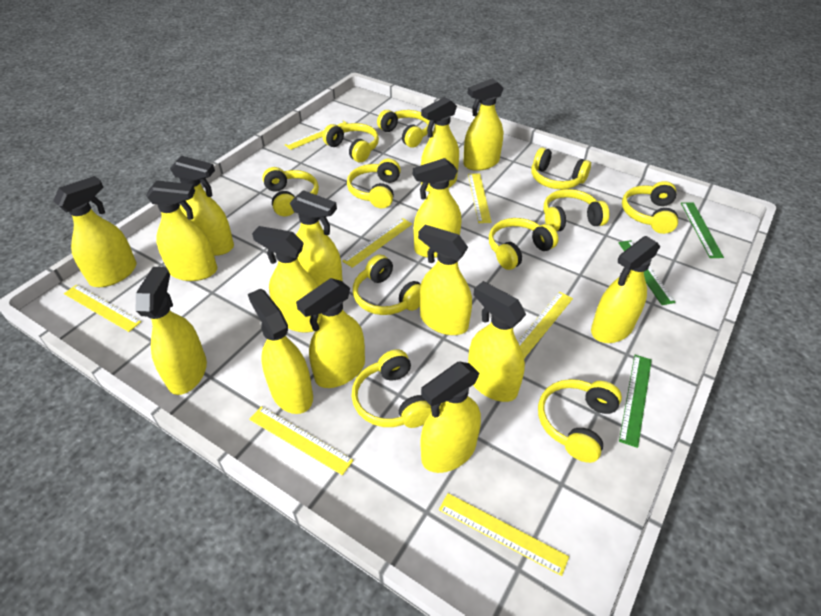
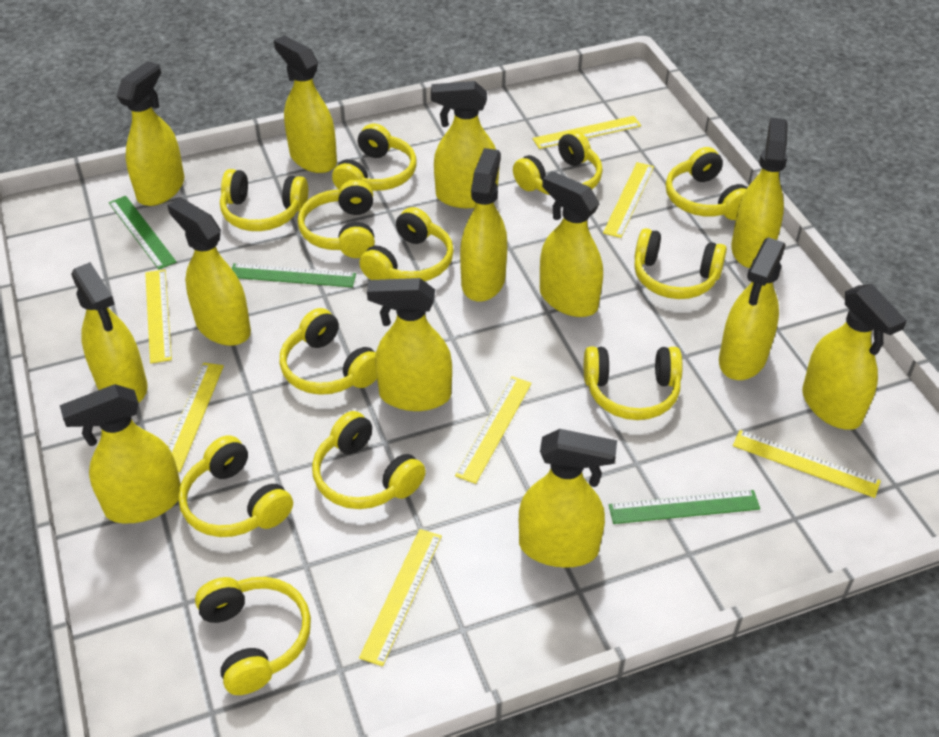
yellow headphones: [262,167,319,217] [322,123,379,162] [347,159,401,208] [352,349,431,428] [353,254,421,315] [377,110,430,148] [489,218,558,270] [531,147,591,189] [538,379,622,463] [544,189,609,231] [622,181,678,234] = 11 -> [178,435,293,537] [195,577,311,695] [220,169,308,231] [279,308,377,395] [298,179,375,258] [312,411,426,509] [332,123,416,191] [359,207,454,281] [513,131,603,195] [584,347,683,420] [634,228,727,299] [666,147,748,220] = 12
yellow spray bottle: [53,176,137,287] [136,267,207,395] [146,180,217,281] [170,156,234,256] [248,289,313,414] [252,226,321,332] [290,190,343,286] [296,278,365,388] [413,158,462,258] [418,225,472,335] [421,97,459,192] [421,362,481,473] [464,78,504,171] [468,281,526,402] [591,236,660,343] = 15 -> [60,384,181,523] [71,262,148,403] [117,61,184,206] [167,198,251,346] [274,35,337,173] [367,278,452,411] [431,81,499,208] [460,148,507,302] [519,429,617,568] [540,171,603,317] [719,237,786,380] [731,117,788,268] [802,284,906,430] = 13

